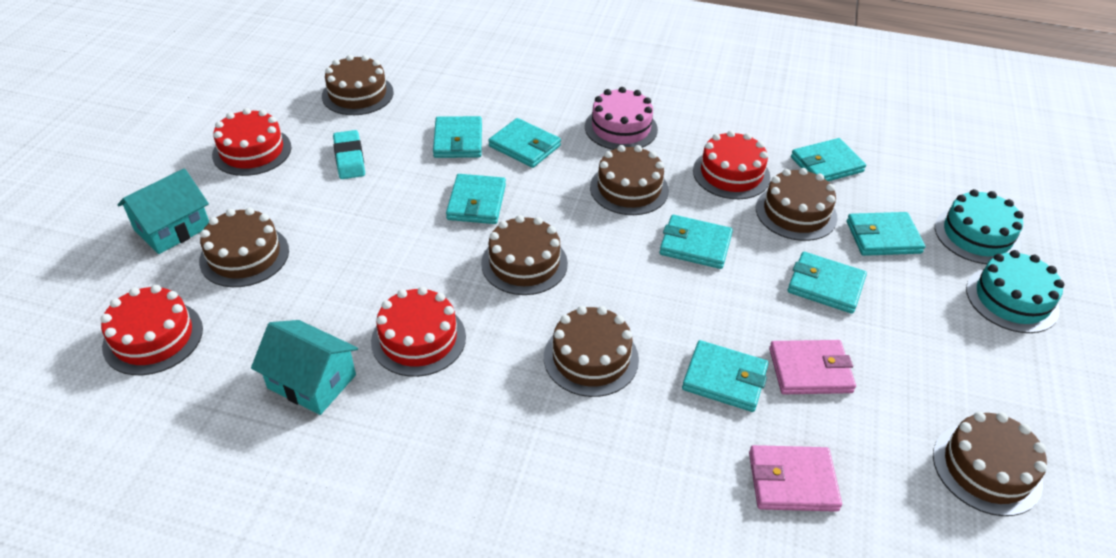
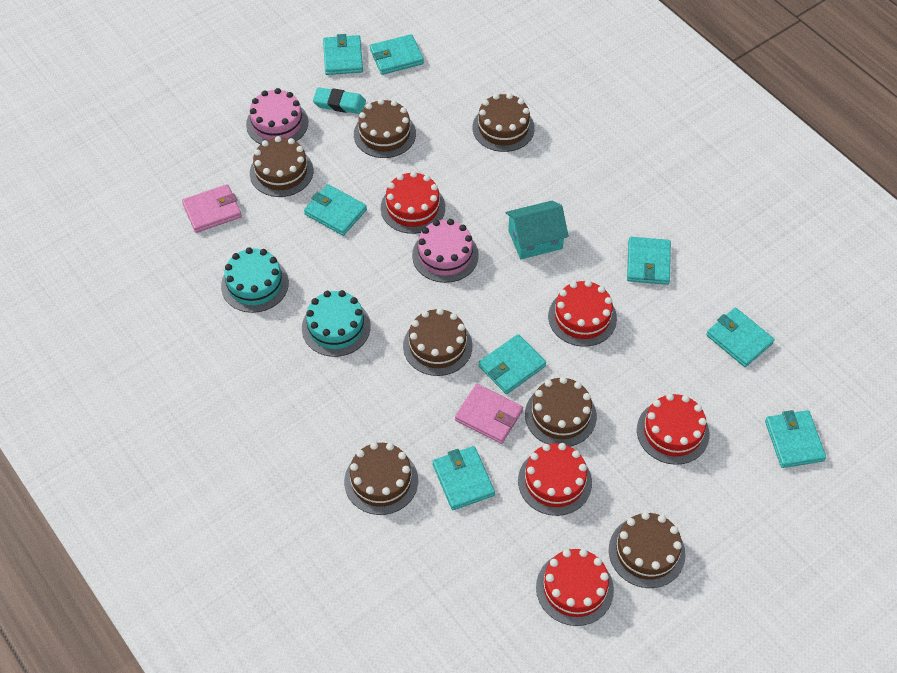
pink cake: [585,87,658,150] = 1 -> [246,88,308,144] [412,219,479,283] = 2
red cake: [100,285,203,375] [212,108,292,176] [371,287,466,377] [693,130,770,199] = 4 -> [381,171,445,234] [518,443,592,516] [536,549,614,626] [548,280,617,347] [637,393,709,465] = 5
turquoise house: [117,168,209,254] [251,320,358,415] = 2 -> [505,200,569,259] = 1

